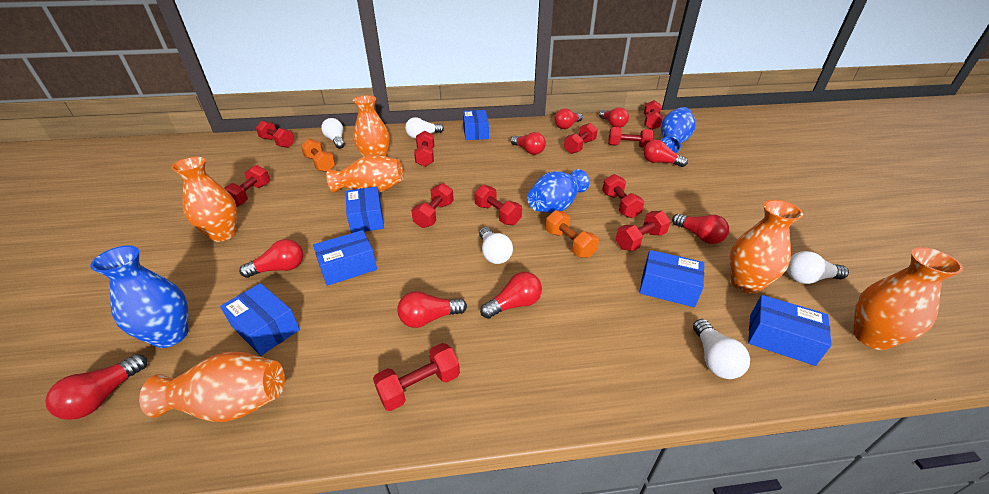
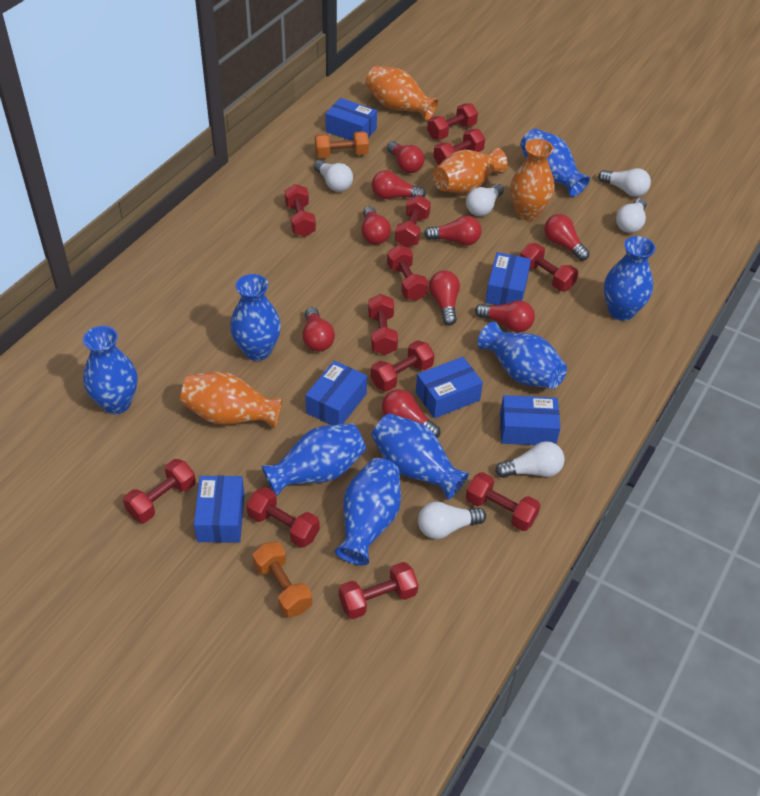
blue vase: [90,245,189,348] [527,169,589,213] [661,107,696,153] = 3 -> [83,326,137,414] [230,274,281,361] [261,423,366,497] [335,458,401,566] [371,413,469,500] [478,322,567,389] [520,129,590,197] [604,236,656,321] = 8
orange vase: [139,352,285,422] [171,157,237,242] [326,155,404,193] [353,95,390,157] [729,200,803,294] [853,247,963,350] = 6 -> [180,372,283,428] [365,66,439,121] [433,148,508,194] [510,139,554,221] = 4
red dumbbell: [224,165,270,207] [256,121,295,148] [373,343,460,411] [411,183,454,228] [414,131,434,167] [474,185,522,225] [564,123,598,154] [602,174,645,218] [608,127,653,148] [615,211,671,251] [644,100,663,130] = 11 -> [123,459,196,523] [247,487,320,548] [285,184,316,237] [339,562,418,619] [368,294,398,355] [371,340,434,391] [387,245,428,301] [395,195,431,247] [427,103,478,140] [433,129,485,165] [466,472,540,531] [520,243,578,291] = 12
white light bulb: [321,118,345,149] [405,117,444,139] [479,227,513,264] [693,319,750,379] [787,251,849,284] = 5 -> [314,160,353,192] [418,501,486,539] [466,184,504,216] [495,441,565,478] [598,168,651,197] [616,198,647,233] = 6

